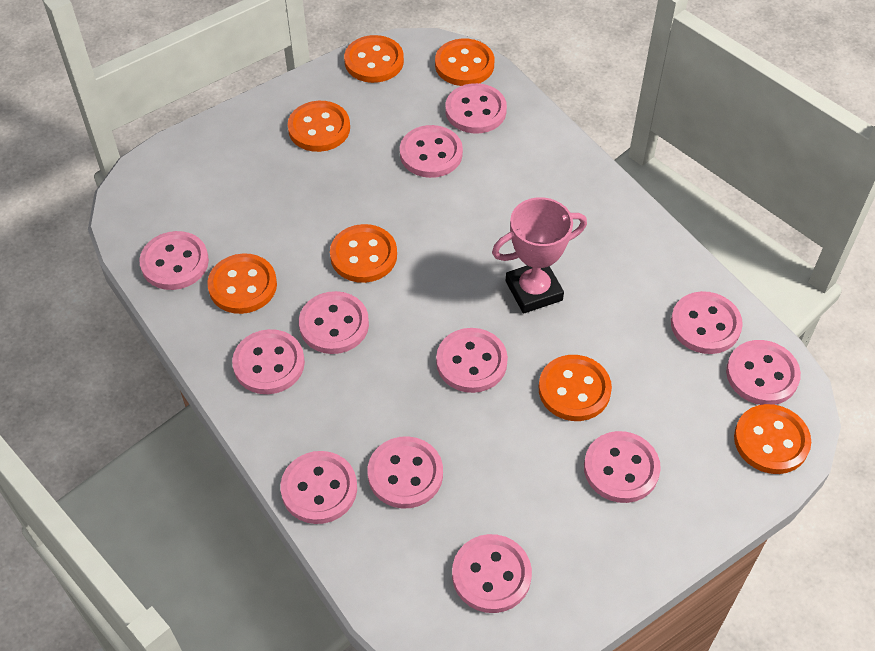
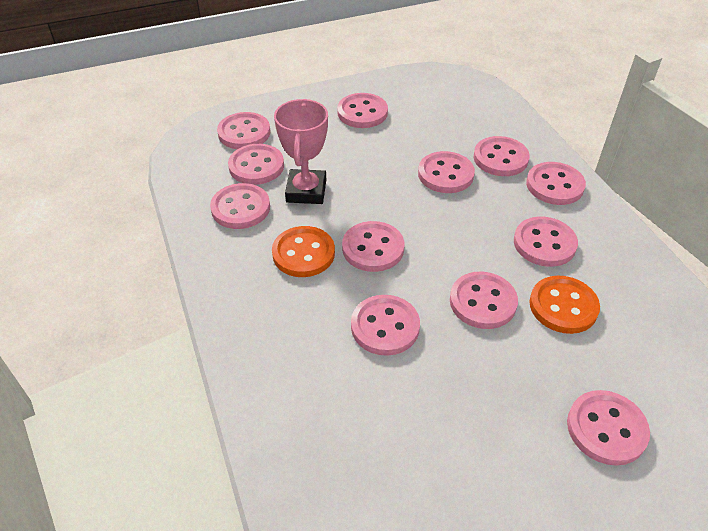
orange button: [207,253,277,314] [288,101,350,152] [330,224,397,283] [344,35,404,83] [435,39,494,86] [539,355,612,421] [734,404,811,474] = 7 -> [272,226,335,277] [529,276,600,334] = 2

